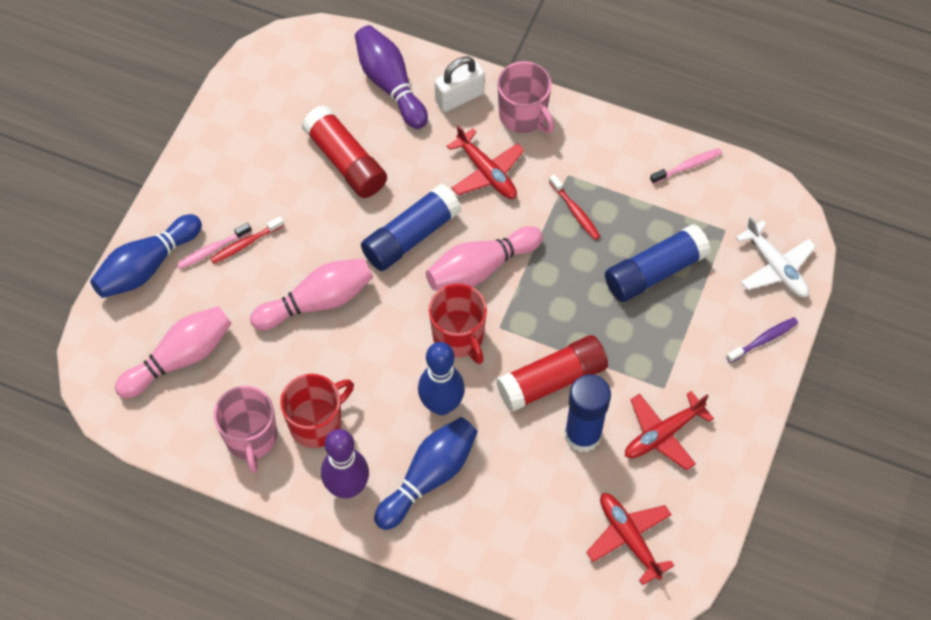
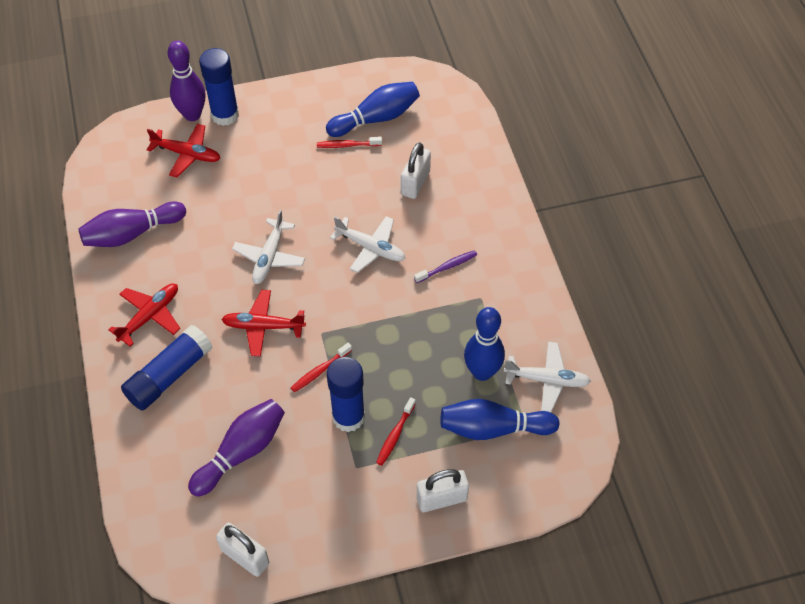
pink bowling pin: [115,306,232,399] [250,258,373,330] [426,226,543,291] = 3 -> none = 0
pink mug: [214,386,277,473] [497,61,554,133] = 2 -> none = 0
pink toothbrush: [177,223,252,269] [650,148,722,184] = 2 -> none = 0
purple bowling pin: [321,429,369,498] [355,25,428,129] = 2 -> [78,201,186,247] [167,41,205,121] [188,399,285,496] = 3
red glue stick: [302,105,387,198] [496,335,608,412] = 2 -> none = 0
red mug: [280,374,354,448] [429,284,487,364] = 2 -> none = 0
red toothbrush: [210,217,284,264] [549,174,600,240] = 2 -> [291,343,352,392] [317,137,382,148] [376,397,416,466] = 3
white padlock: [435,57,485,112] = 1 -> [216,523,269,577] [401,142,431,199] [417,469,469,512] = 3
white plane: [736,217,816,297] = 1 -> [232,210,305,284] [330,216,405,273] [504,342,591,412] = 3

